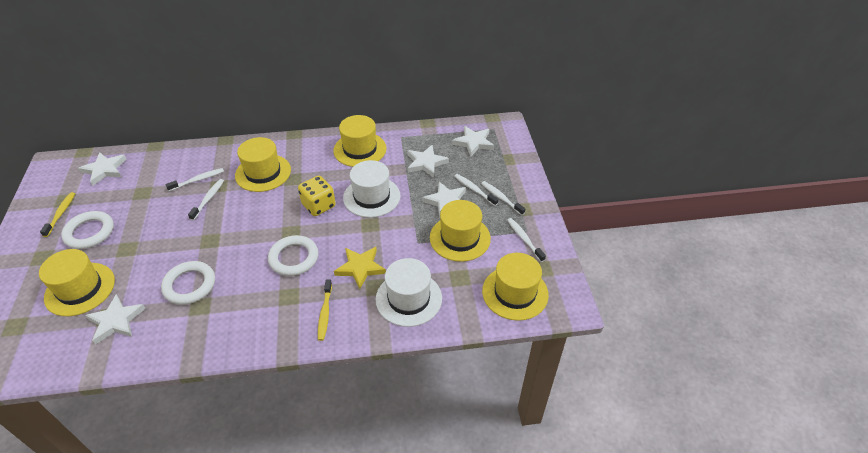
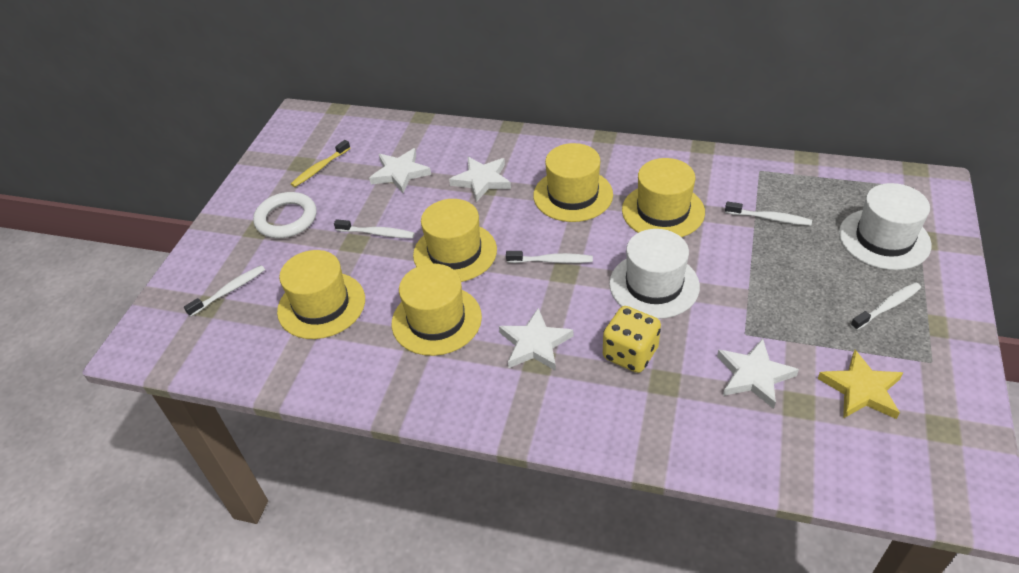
white ring: [61,211,114,249] [161,261,215,305] [268,235,318,276] = 3 -> [253,192,316,238] = 1
white star: [78,152,127,186] [85,294,146,345] [407,145,449,178] [422,182,466,219] [452,126,494,157] = 5 -> [369,148,431,193] [449,157,511,202] [499,308,573,371] [717,339,799,409] = 4
yellow toothbrush: [40,192,75,237] [318,279,332,341] = 2 -> [291,140,350,187] = 1

